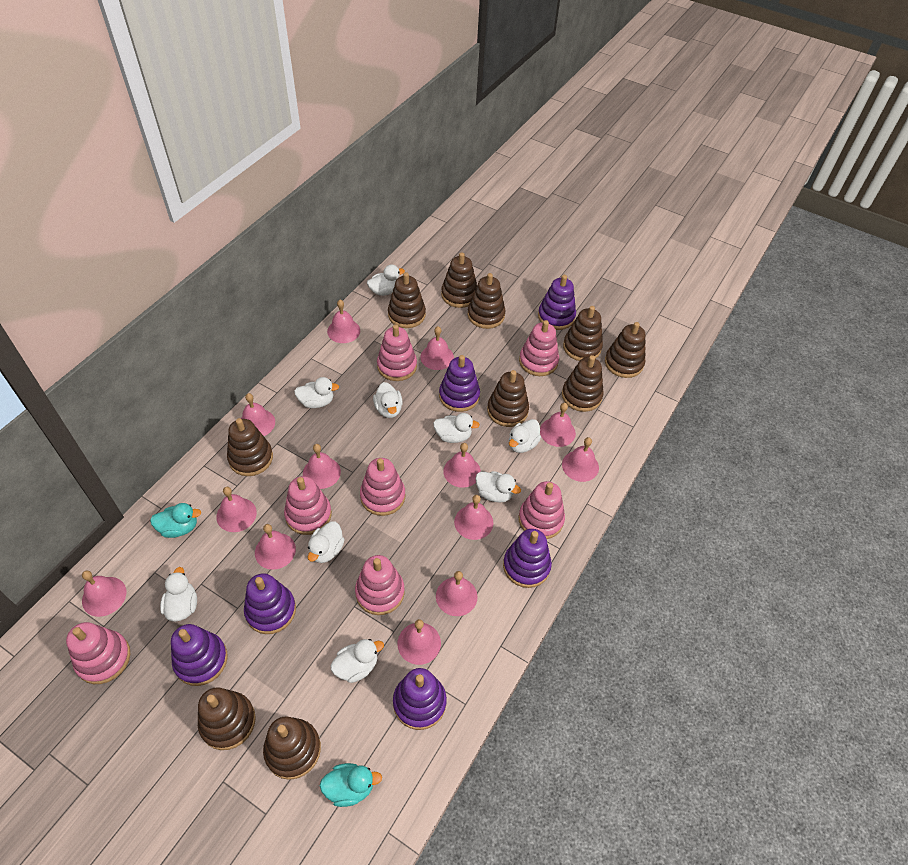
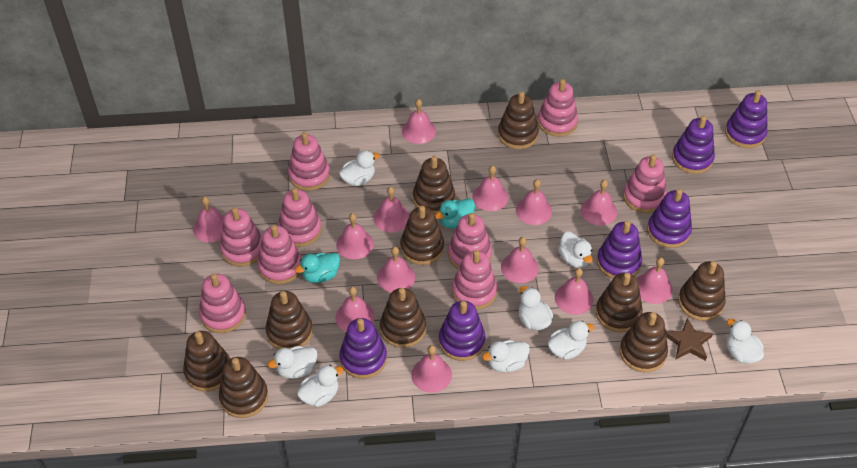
brown star: none = 0 -> [666,318,713,361] = 1
pink stacking toy: [66,622,130,684] [284,476,332,535] [355,555,405,615] [360,458,406,516] [377,324,417,381] [518,481,565,539] [519,320,559,376] = 7 -> [199,273,246,333] [220,207,262,267] [257,225,302,284] [278,188,322,247] [288,132,330,191] [448,213,492,269] [452,250,497,310] [537,79,578,137] [623,154,667,213] = 9
white duck: [160,567,197,622] [294,377,339,408] [308,521,345,563] [330,639,384,683] [367,264,405,296] [373,382,403,418] [433,413,480,443] [475,471,521,503] [509,419,541,453] = 9 -> [268,346,317,379] [297,365,344,407] [339,150,380,186] [482,340,530,372] [519,286,553,330] [547,321,594,360] [558,231,593,268] [726,319,764,364] = 8

